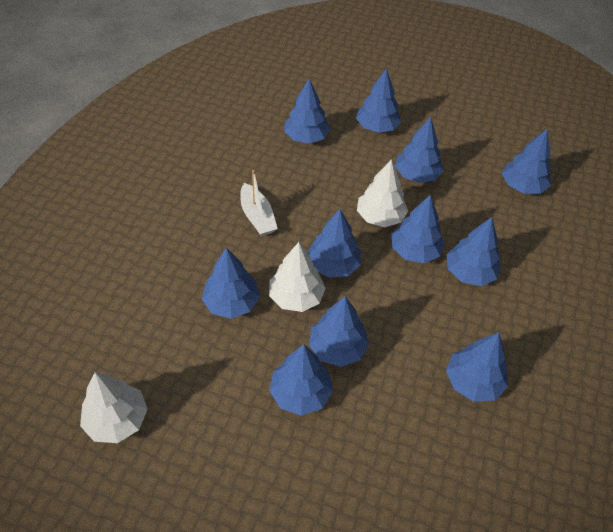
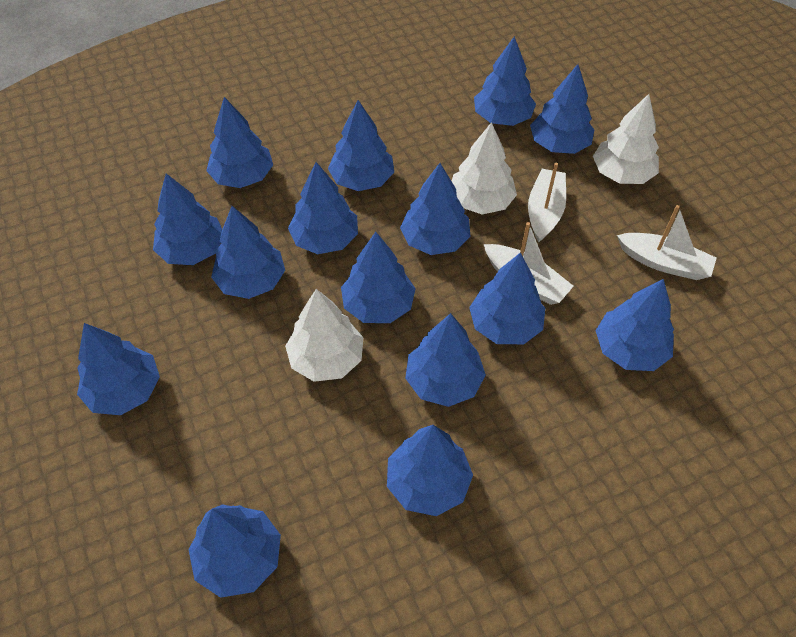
blue tree: [202,248,260,319] [269,344,333,416] [284,79,330,144] [308,209,361,278] [309,296,369,367] [356,68,402,133] [392,195,445,263] [395,117,444,183] [446,332,508,402] [447,217,501,286] [502,129,551,194] = 11 -> [77,323,160,415] [153,173,222,265] [188,504,281,598] [206,97,273,188] [211,206,285,299] [288,162,358,254] [328,100,394,191] [341,232,416,323] [387,425,473,516] [400,163,471,255] [405,313,486,407] [469,252,545,344] [474,36,536,126] [530,64,595,154] [596,279,674,371] = 15
white boat: [240,170,278,236] = 1 -> [484,222,573,305] [528,163,566,242] [617,205,716,280] = 3

